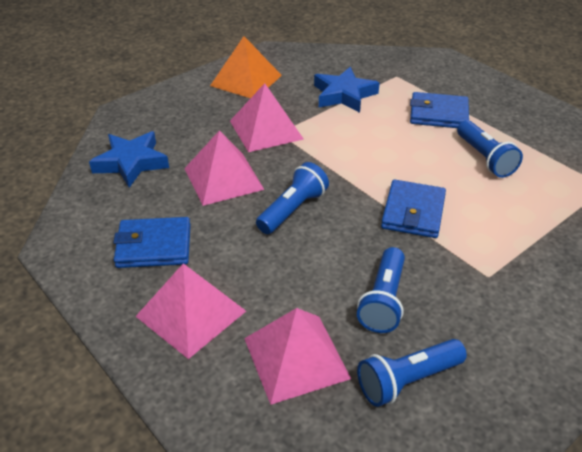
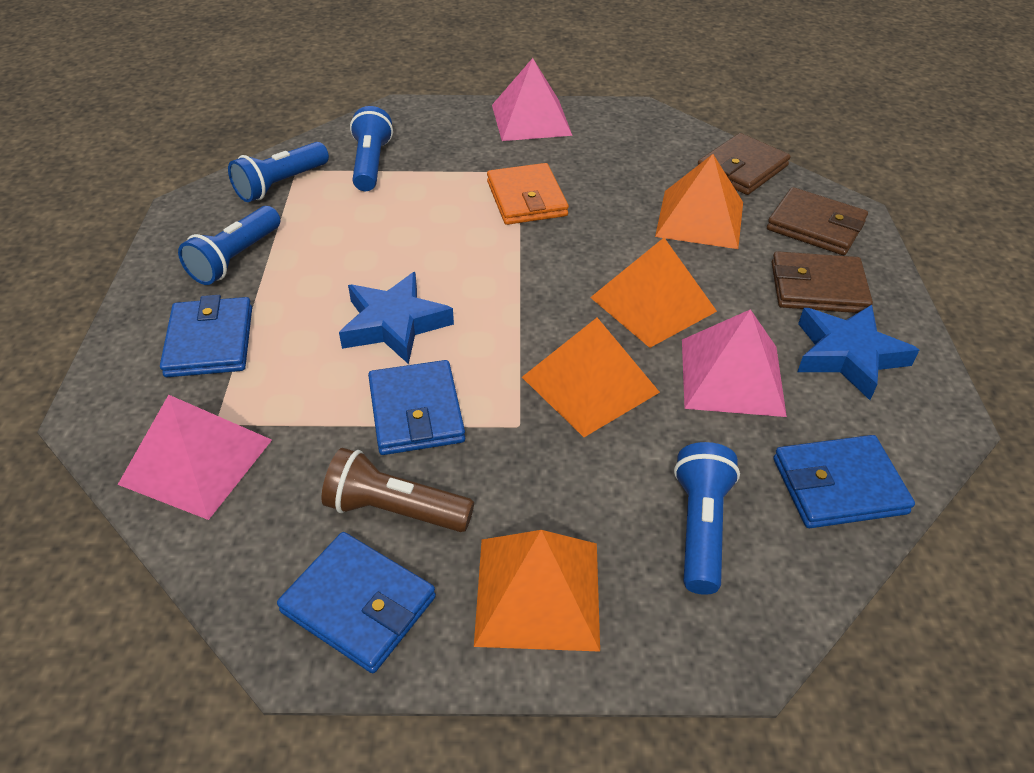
blue wallet: [113,217,191,268] [381,180,446,238] [410,92,469,128] = 3 -> [160,295,252,377] [277,532,436,673] [368,360,465,455] [774,435,915,528] = 4
brown flashlight: none = 0 -> [322,448,474,532] = 1
brown wallet: none = 0 -> [698,133,791,195] [767,187,868,255] [772,251,873,313] = 3
orange pyramid: [210,36,282,98] = 1 -> [474,530,600,652] [522,318,660,437] [590,238,717,348] [655,154,743,249] = 4
orange wallet: none = 0 -> [487,163,569,225] = 1
pink pyramid: [135,263,246,359] [184,130,265,206] [230,83,303,152] [244,308,351,405] = 4 -> [118,395,272,520] [492,58,573,141] [682,309,787,417] = 3

